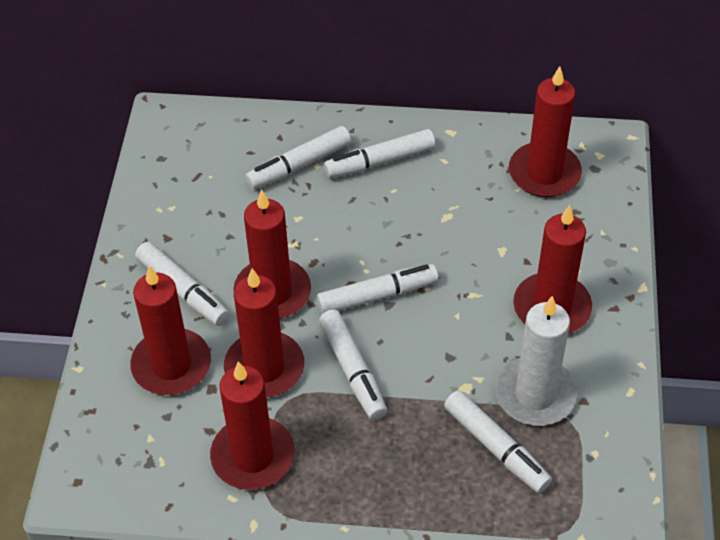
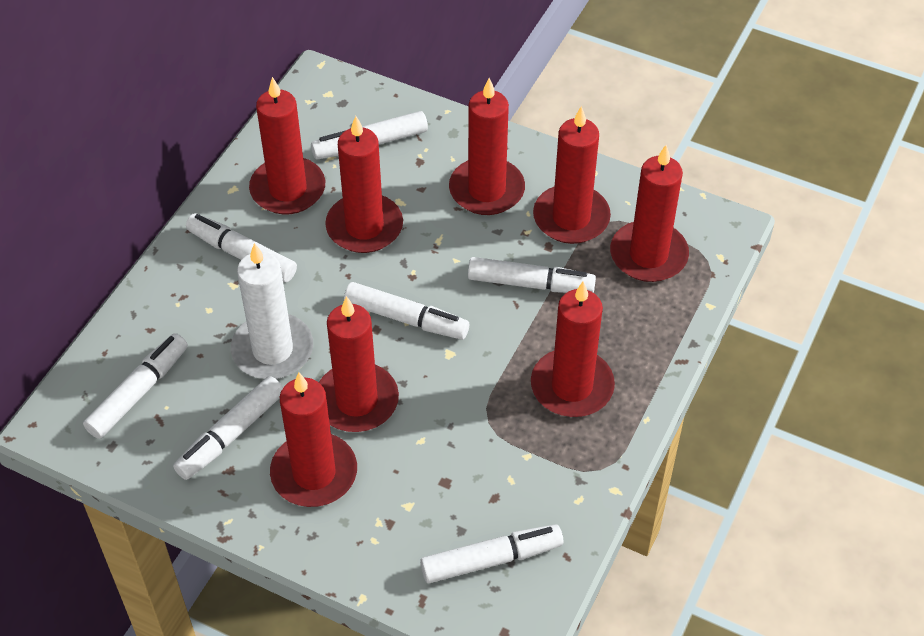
red candle: [130,266,211,395] [210,361,294,490] [224,268,304,398] [234,189,311,319] [509,66,582,197] [513,205,592,334] = 6 -> [249,77,325,214] [270,373,357,507] [319,296,399,432] [325,116,403,253] [449,78,525,215] [531,281,615,417] [533,106,611,244] [610,145,689,282] = 8
white marker: [135,242,229,326] [245,126,351,190] [317,264,439,314] [319,309,387,420] [324,129,436,178] [444,390,552,493] = 6 -> [83,333,188,439] [173,376,283,480] [186,213,297,282] [311,111,428,159] [344,282,469,340] [420,524,563,583] [468,257,596,293] = 7

